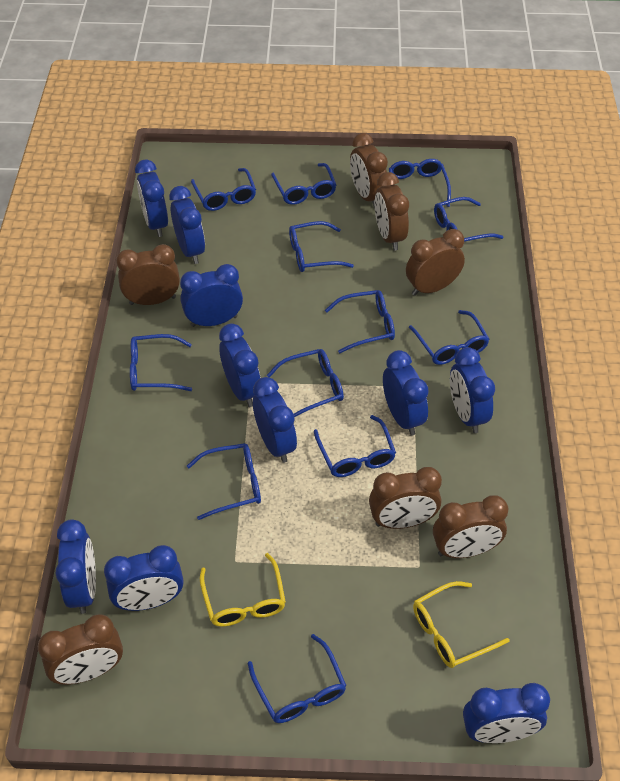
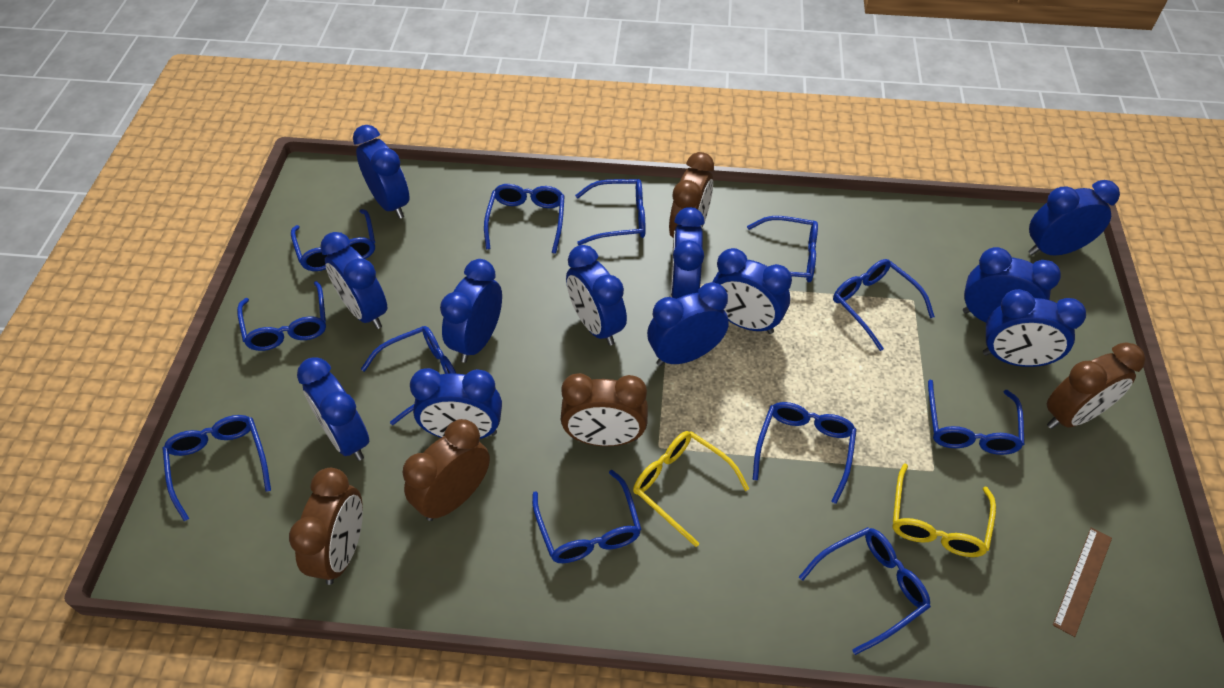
blue clock: [55,519,96,614] [104,545,183,611] [135,160,168,237] [169,186,205,264] [180,264,243,327] [219,323,261,407] [253,377,297,463] [383,350,429,436] [450,347,495,433] [463,683,550,743] = 10 -> [297,358,369,461] [320,232,387,329] [353,125,410,219] [410,368,502,439] [440,259,502,363] [566,245,627,346] [647,282,729,366] [671,207,705,299] [712,248,792,334] [963,247,1061,323] [983,289,1086,367] [1028,180,1120,255] = 12
brown clock: [38,614,123,685] [116,244,180,305] [350,133,388,208] [369,467,442,529] [375,172,409,251] [406,229,465,296] [433,495,509,558] = 7 -> [289,468,363,585] [403,419,490,521] [561,373,648,446] [669,152,714,238] [1047,342,1146,429] = 5
brown ruler: none = 0 -> [1053,527,1112,637] = 1

